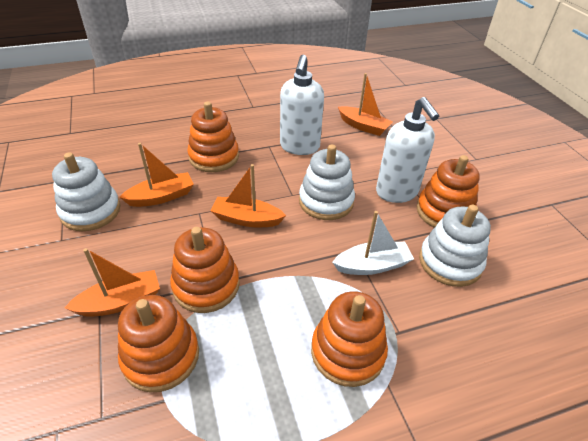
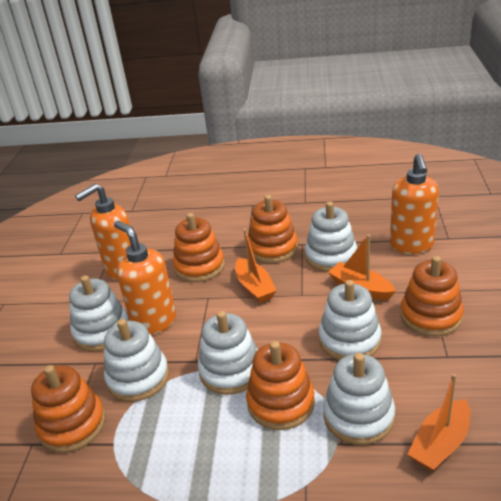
orange boat: [64,248,160,317] [120,143,194,207] [211,164,286,227] [338,73,392,136] = 4 -> [235,229,277,303] [328,235,396,300] [408,374,470,471] = 3
orange soap dispenser: none = 0 -> [75,184,131,280] [114,221,176,335] [390,154,439,254] = 3
white boat: [332,211,414,275] = 1 -> none = 0
white soap dispenser: [280,55,324,155] [376,97,439,203] = 2 -> none = 0
white stacking toy: [52,152,120,231] [299,145,355,220] [419,205,491,287] = 3 -> [69,275,129,352] [104,319,169,402] [198,311,258,395] [305,201,357,272] [319,280,382,360] [323,353,395,445] = 6

